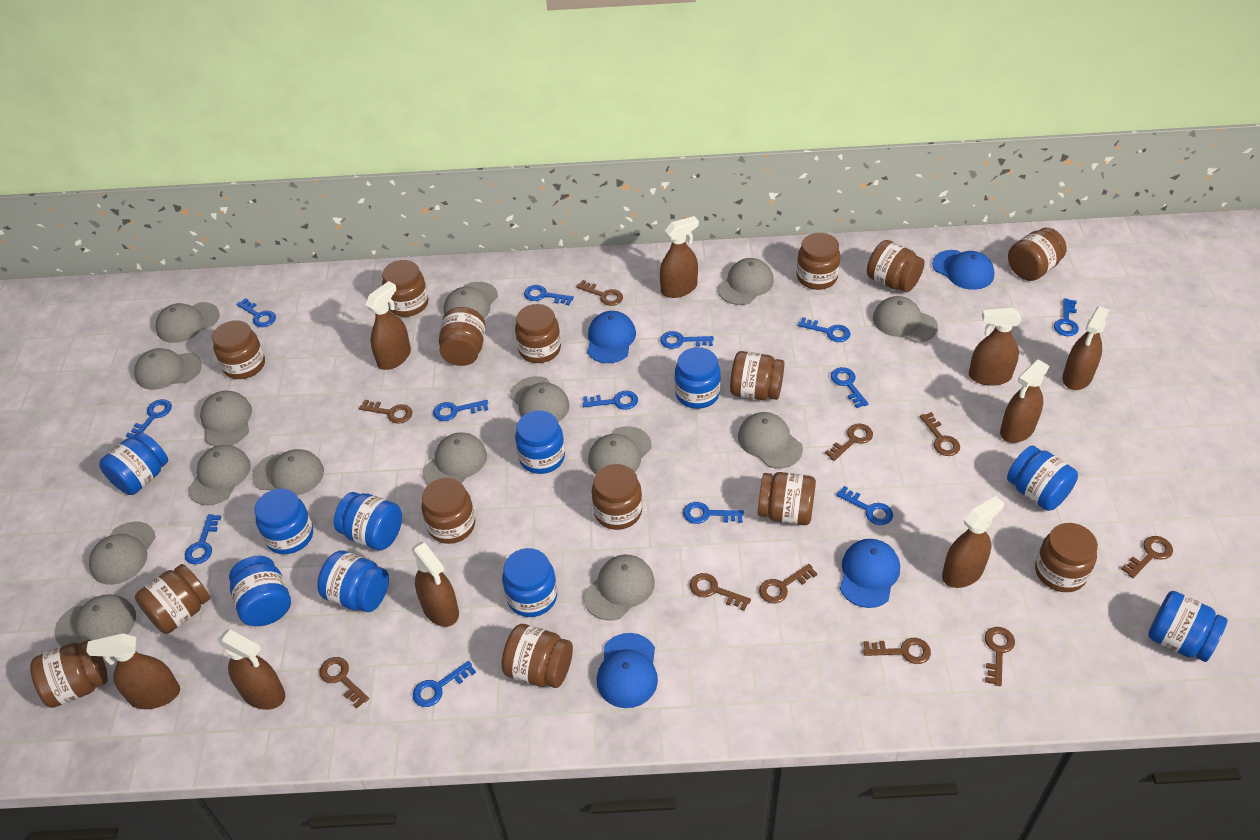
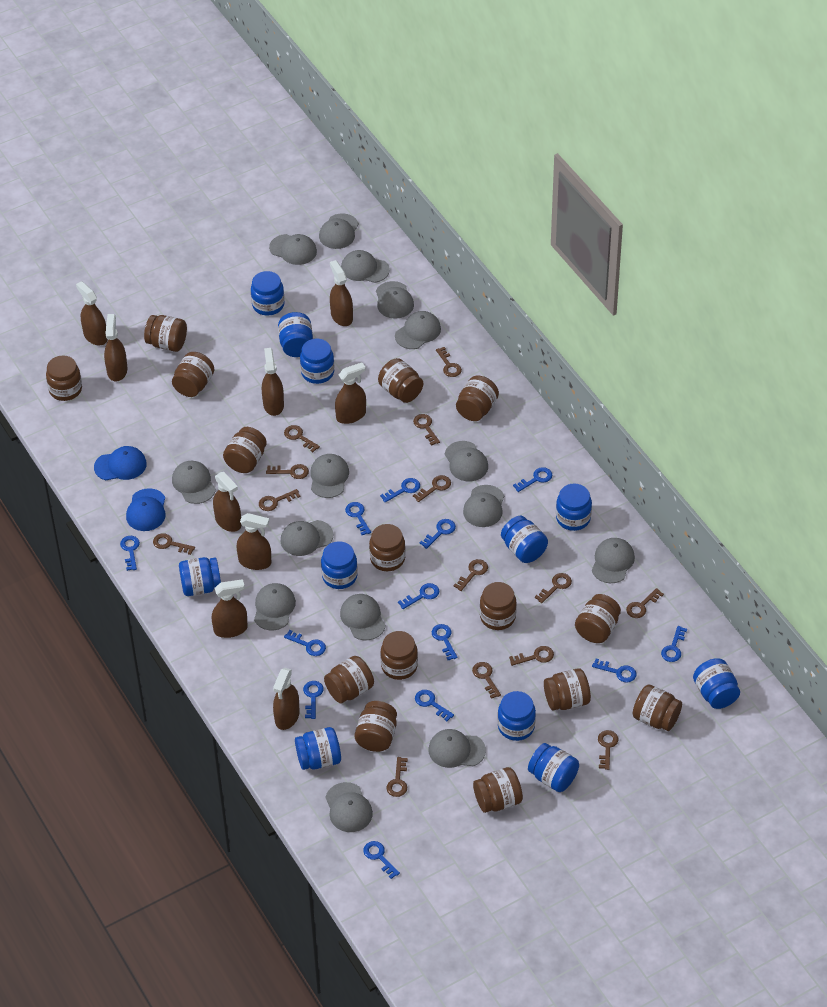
blue cap: [587,311,636,363] [597,633,658,708] [839,539,900,608] [932,250,994,290] = 4 -> [94,446,147,480] [126,488,165,531] = 2
blue jar: [99,432,168,495] [229,556,291,626] [255,489,313,554] [317,550,389,612] [334,492,402,550] [502,548,557,617] [515,410,565,474] [674,347,721,409] [1007,445,1078,511] [1148,591,1228,662] = 10 -> [179,557,221,596] [251,271,285,316] [278,312,313,357] [295,727,341,770] [300,338,334,384] [321,541,358,589] [498,691,536,741] [501,516,548,563] [528,743,579,792] [556,484,592,531] [693,658,740,709] = 11
brown key: [319,657,369,708] [359,400,412,424] [576,280,623,306] [690,573,751,611] [759,564,817,603] [825,423,873,461] [863,638,931,664] [920,412,960,456] [985,627,1015,686] [1121,536,1173,578] = 10 -> [153,533,195,555] [259,489,301,511] [266,464,309,479] [284,425,320,452] [386,757,408,797] [413,414,440,446] [413,475,451,502] [436,347,462,377] [453,559,488,591] [472,662,501,699] [509,646,554,666] [535,573,572,603] [598,730,618,770] [626,588,664,618] = 14

